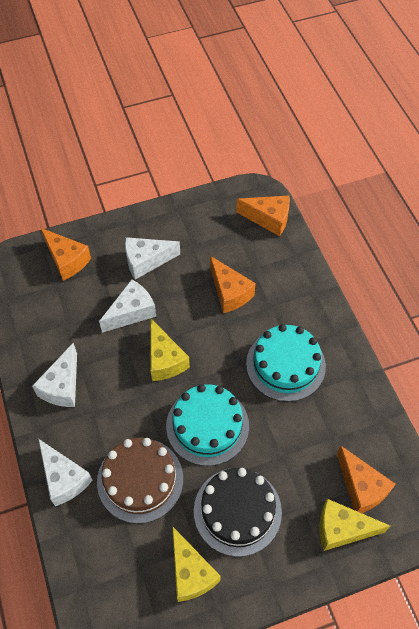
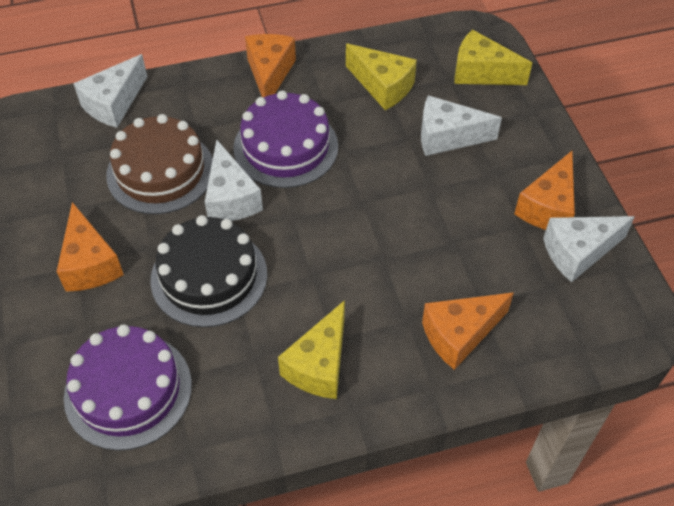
purple cake: none = 0 -> [64,325,192,451] [233,91,338,188] = 2
turquoise cake: [166,384,249,466] [246,324,326,402] = 2 -> none = 0

